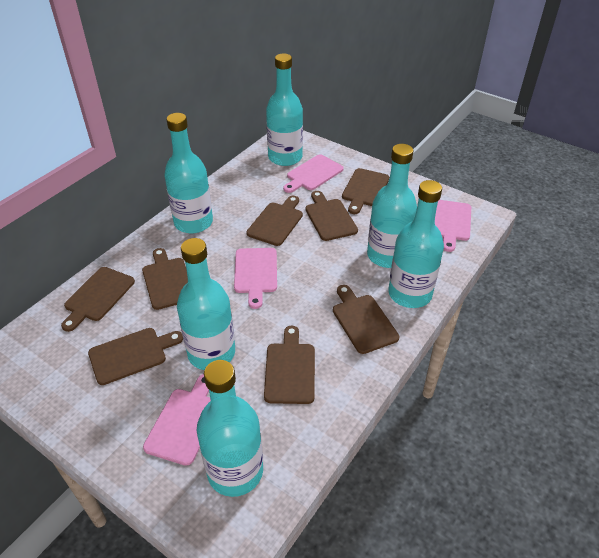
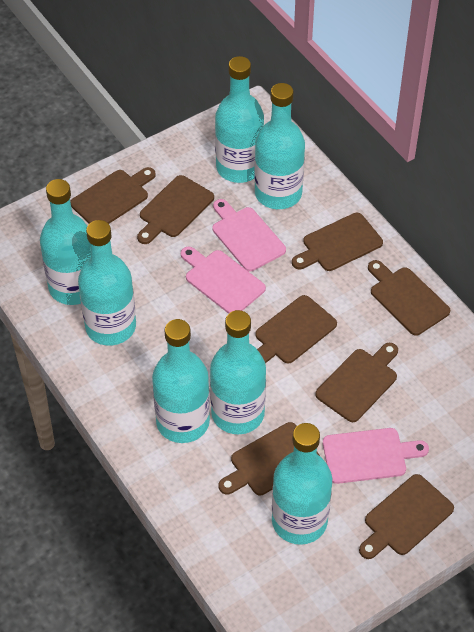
pink cutting board: [143,374,211,466] [234,248,277,309] [283,155,344,193] [435,200,471,252] = 4 -> [181,246,266,314] [212,199,286,271] [323,428,429,484] = 3
turquoise bottle: [164,113,213,234] [177,238,235,370] [197,360,263,497] [266,53,303,166] [367,144,417,268] [388,180,444,308] = 6 -> [40,179,91,305] [78,220,136,346] [152,319,210,443] [210,310,266,434] [215,56,264,183] [254,83,305,209] [272,423,332,545] = 7

